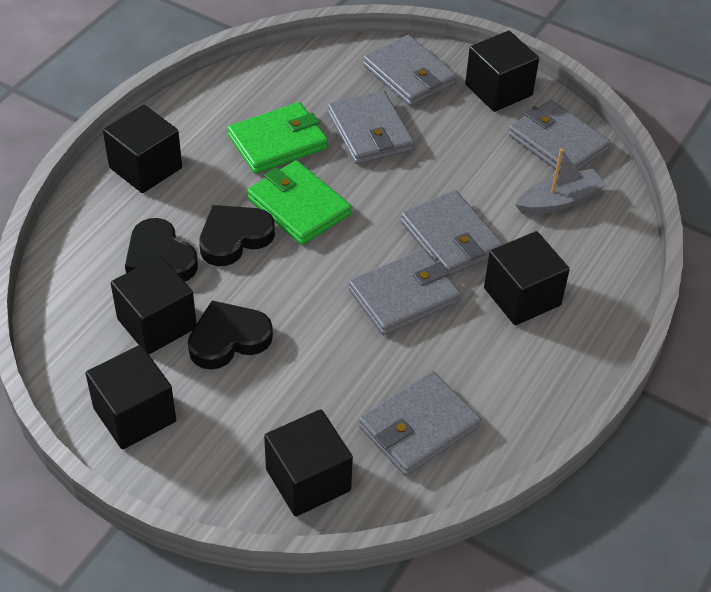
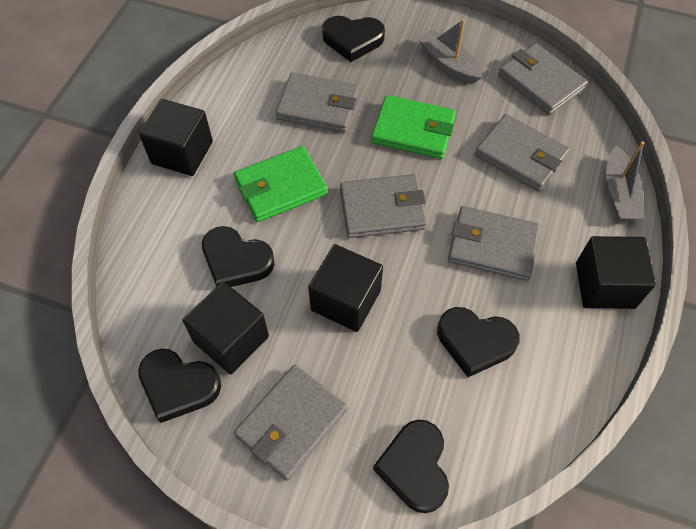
black cube: [85,345,176,449] [103,105,182,193] [111,256,197,354] [264,409,353,517] [465,31,539,112] [484,231,570,325] = 6 -> [139,99,213,176] [182,282,269,374] [308,244,383,332] [576,236,656,309] = 4
black heart: [125,218,198,281] [188,301,273,370] [199,205,275,266] = 3 -> [138,349,221,423] [202,226,275,287] [322,16,385,62] [373,419,449,513] [437,307,520,377] = 5
grey boat: [516,148,606,215] = 1 -> [418,19,482,83] [606,141,644,220] = 2

